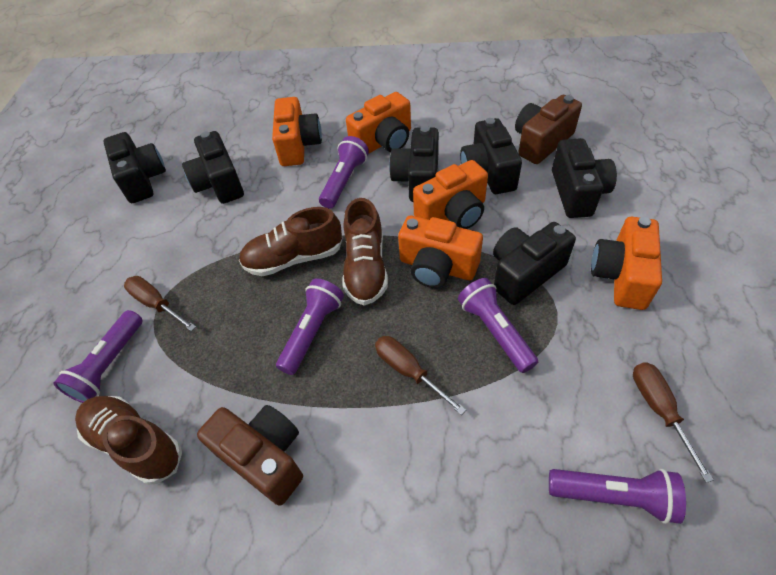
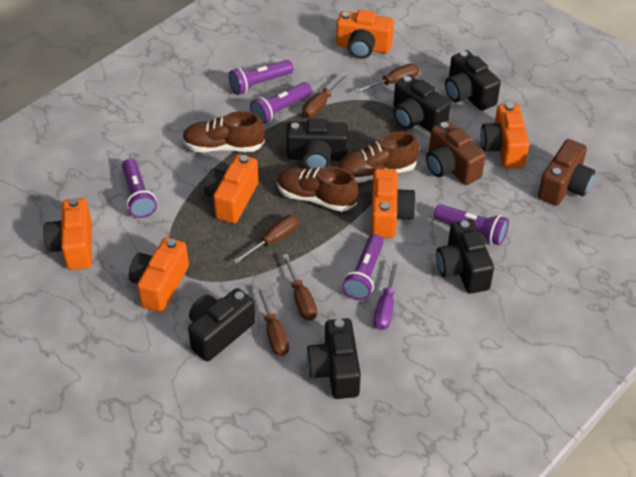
brown screwdriver: [124,276,196,331] [375,336,466,415] [633,362,714,483] = 3 -> [233,215,299,264] [257,286,289,356] [282,254,317,321] [302,73,348,118] [355,64,419,93] = 5
orange camera: [272,97,322,166] [346,92,411,154] [398,215,483,288] [413,160,488,229] [591,217,662,310] = 5 -> [43,198,92,270] [129,238,189,313] [204,154,259,223] [336,10,394,59] [371,169,416,238] [481,103,529,168] = 6
purple screwdriver: none = 0 -> [374,261,398,330] = 1

